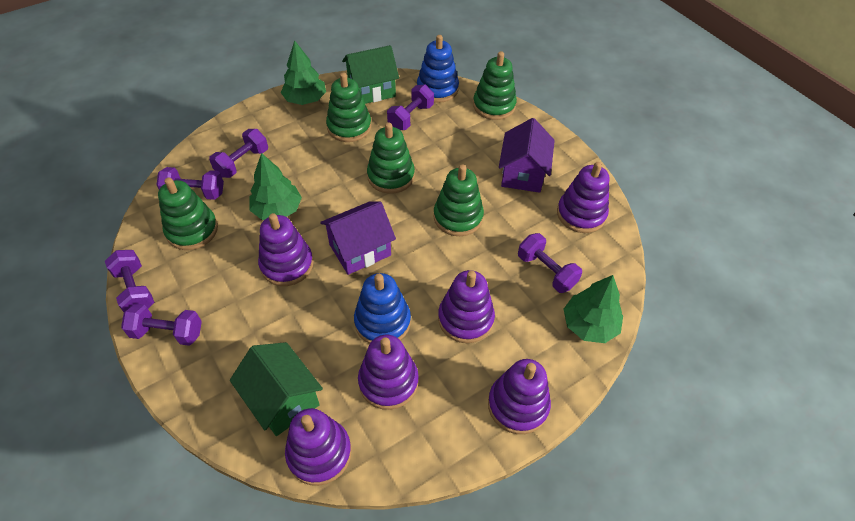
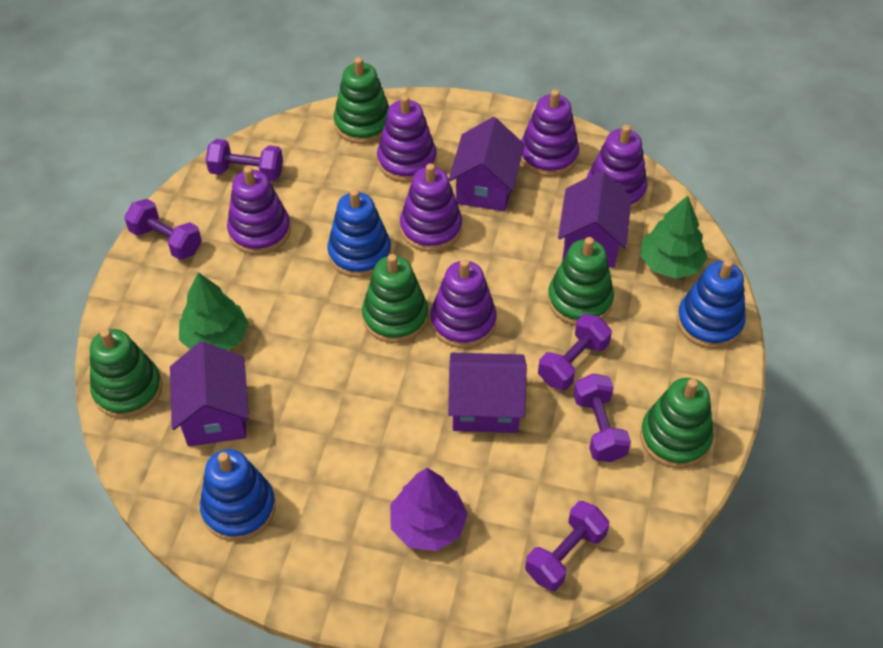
blue stacking toy: [354,273,411,344] [417,35,459,103] = 2 -> [200,449,276,541] [327,189,391,278] [677,259,746,349] = 3
green house: [230,342,323,436] [342,45,399,104] = 2 -> none = 0
green tree: [249,153,302,220] [281,40,326,105] [564,275,623,343] = 3 -> [179,272,249,350] [640,195,708,279] = 2
purple dumbbell: [105,250,154,312] [121,303,202,346] [157,167,224,200] [209,129,268,178] [387,84,434,130] [518,233,582,293] = 6 -> [124,199,202,260] [206,139,283,181] [525,501,609,591] [538,314,612,390] [573,374,631,462] = 5
purple house: [320,201,396,275] [499,118,555,193] = 2 -> [170,341,249,446] [448,353,527,433] [449,117,525,212] [558,171,632,268] = 4
purple tree: none = 0 -> [390,468,468,551] = 1

